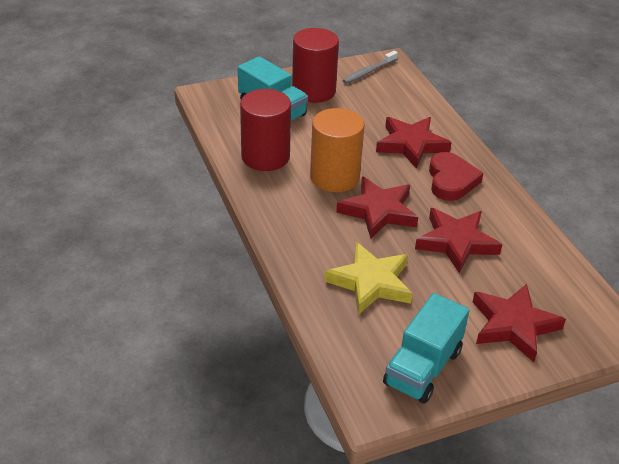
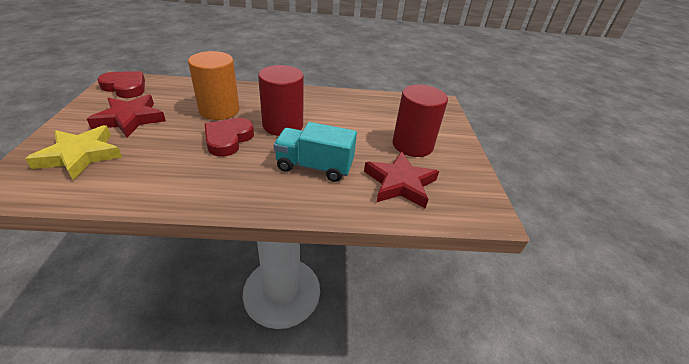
grey toothbrush: [342,51,398,84] = 1 -> none = 0
red heart: [429,152,483,201] = 1 -> [98,71,145,98] [205,118,254,157] = 2
red star: [336,176,418,239] [376,117,452,169] [415,208,502,273] [472,284,566,362] = 4 -> [87,94,166,138] [364,151,439,209] = 2
turquoise truck: [238,56,308,121] [383,293,470,404] = 2 -> [274,122,357,182] = 1

